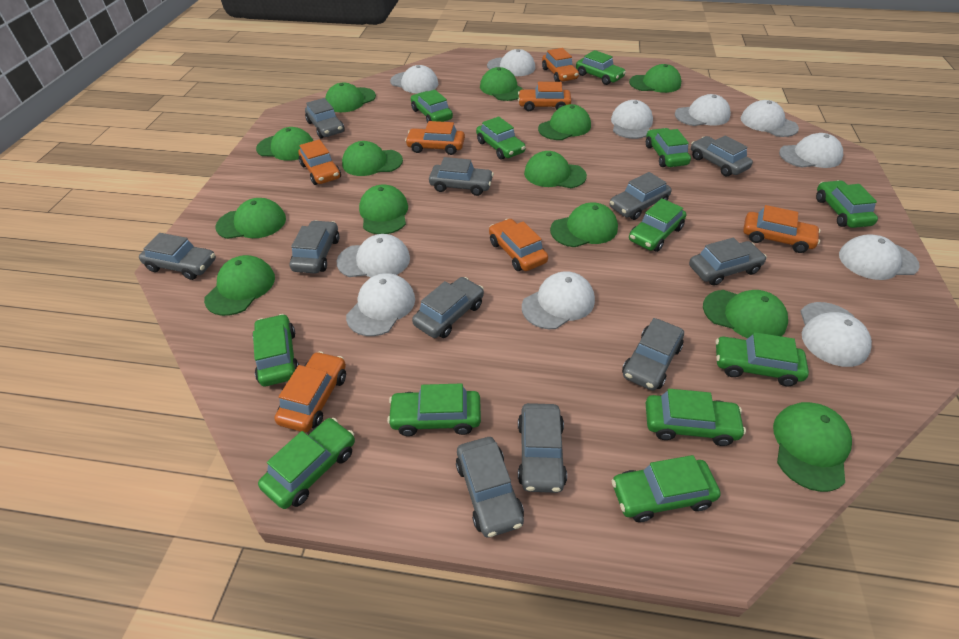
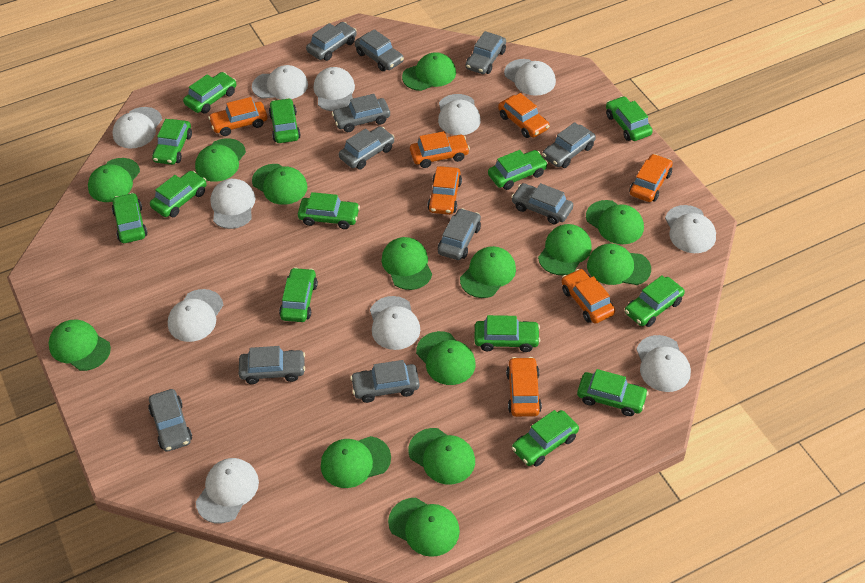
green cap: [204,255,275,316] [216,198,286,239] [256,127,313,161] [325,82,376,112] [342,141,403,176] [359,184,408,234] [480,67,523,101] [524,151,587,188] [538,104,591,140] [550,203,618,247] [629,64,681,93] [703,290,788,338] [773,402,852,492] = 13 -> [49,320,111,371] [88,158,140,202] [195,138,246,182] [252,164,308,205] [321,436,391,488] [382,237,432,290] [388,498,460,557] [402,52,456,91] [408,428,475,484] [416,331,476,385] [460,246,516,298] [538,224,592,275] [586,200,644,244] [587,244,651,285] = 14
green car: [253,314,299,386] [258,418,355,509] [387,383,481,436] [411,90,453,123] [476,116,526,160] [576,50,626,85] [611,455,721,522] [629,198,686,252] [646,128,691,167] [646,389,746,446] [716,332,809,386] [816,180,878,228] = 12 -> [112,193,148,243] [150,171,207,217] [152,119,192,165] [183,72,236,114] [269,98,301,143] [279,267,318,322] [298,192,360,229] [474,315,540,352] [488,150,548,190] [512,410,579,467] [577,369,649,416] [606,96,653,141] [625,275,685,327] = 13

